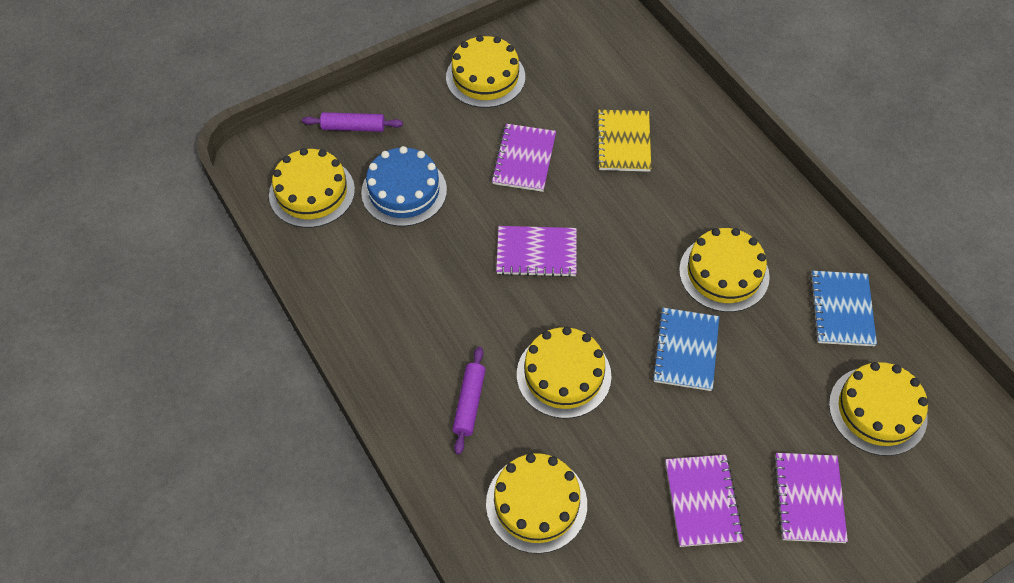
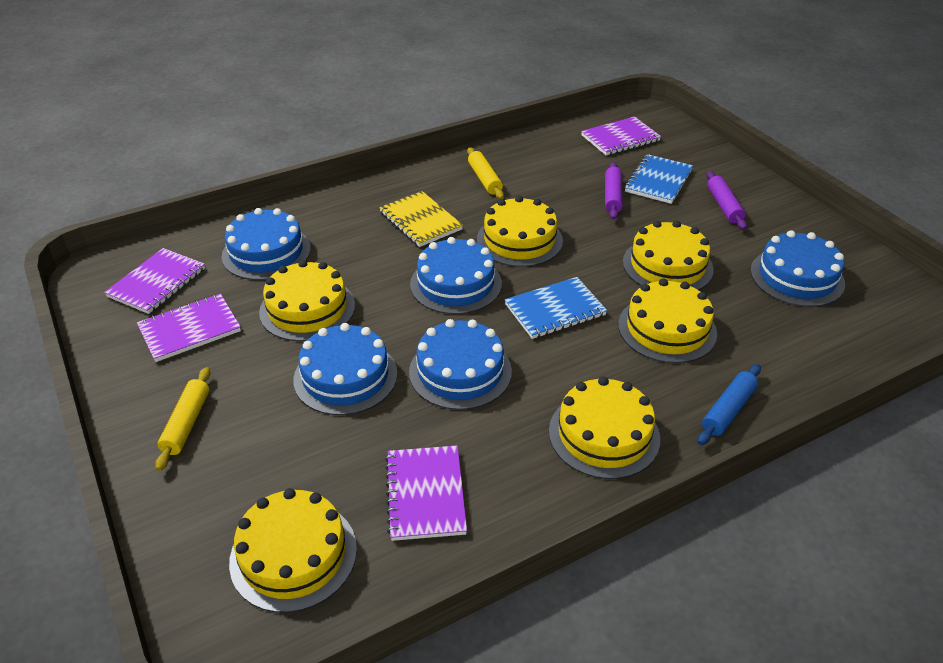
blue cake: [361,146,447,226] = 1 -> [222,208,311,280] [293,323,397,415] [409,319,512,410] [410,237,502,314] [750,230,845,307] = 5
blue rolling pin: none = 0 -> [698,364,761,445] = 1
yellow rolling pin: none = 0 -> [155,367,210,471] [467,147,504,199] = 2

